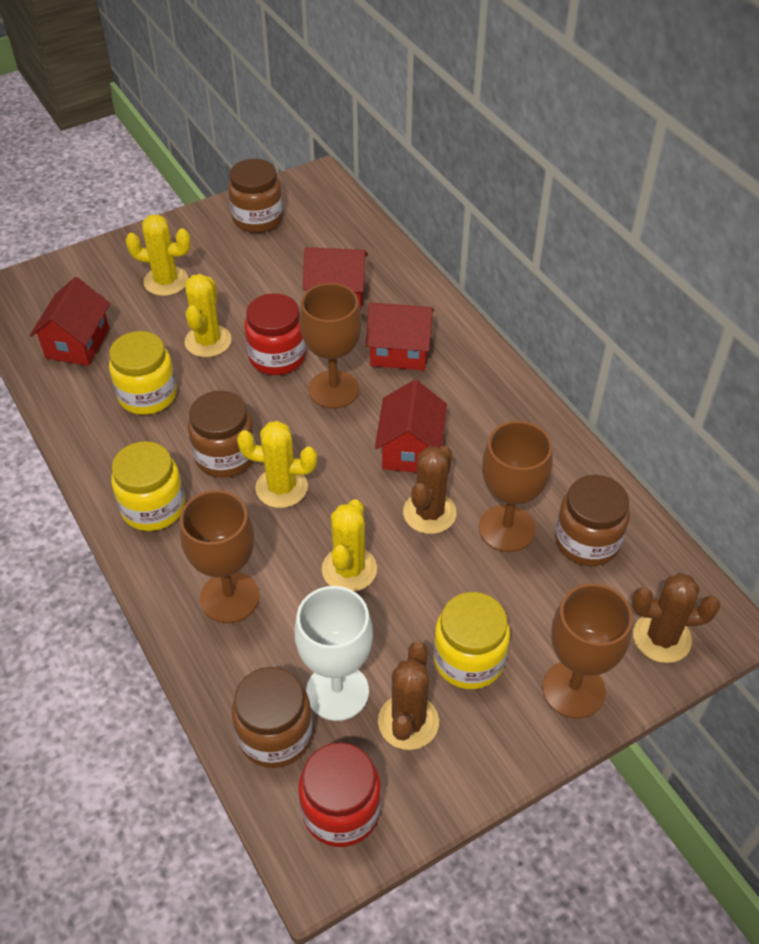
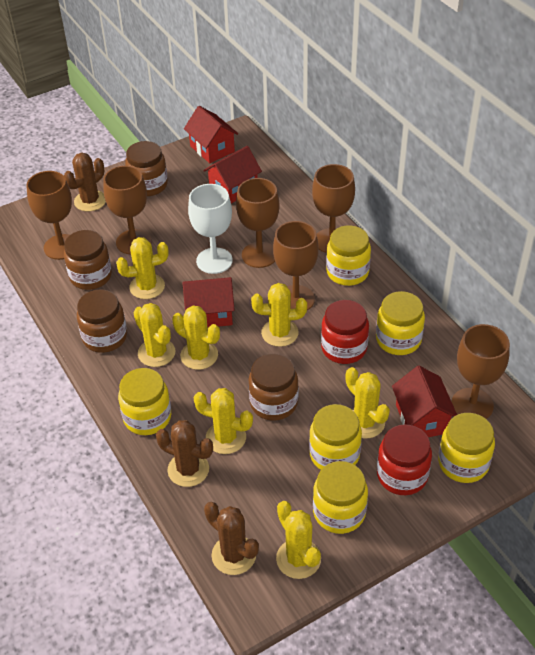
brown goblet: [180,490,259,623] [300,283,362,409] [479,421,553,552] [542,583,633,719] = 4 -> [26,171,72,260] [104,166,152,254] [236,178,280,268] [273,221,318,310] [312,164,355,253] [451,324,510,419] = 6
yellow cactus: [125,214,191,296] [184,274,232,357] [237,421,317,508] [322,499,377,592] = 4 -> [116,237,169,299] [133,303,175,367] [172,306,220,370] [194,388,253,454] [251,283,307,347] [276,501,321,579] [346,367,390,438] = 7
yellow jar: [109,331,177,415] [111,441,185,531] [434,592,510,689] = 3 -> [118,368,171,435] [309,404,362,470] [313,461,368,534] [326,225,371,286] [376,291,425,355] [438,413,495,483] = 6

